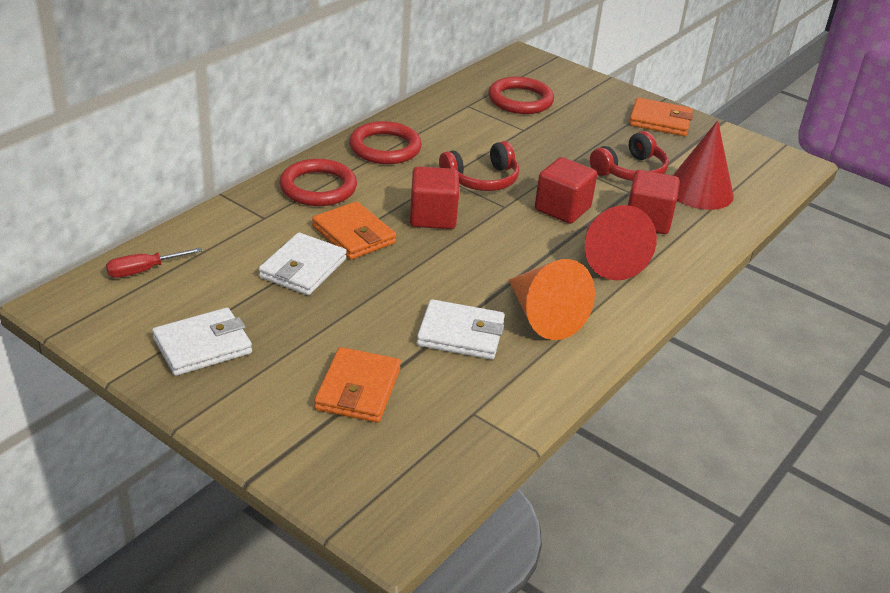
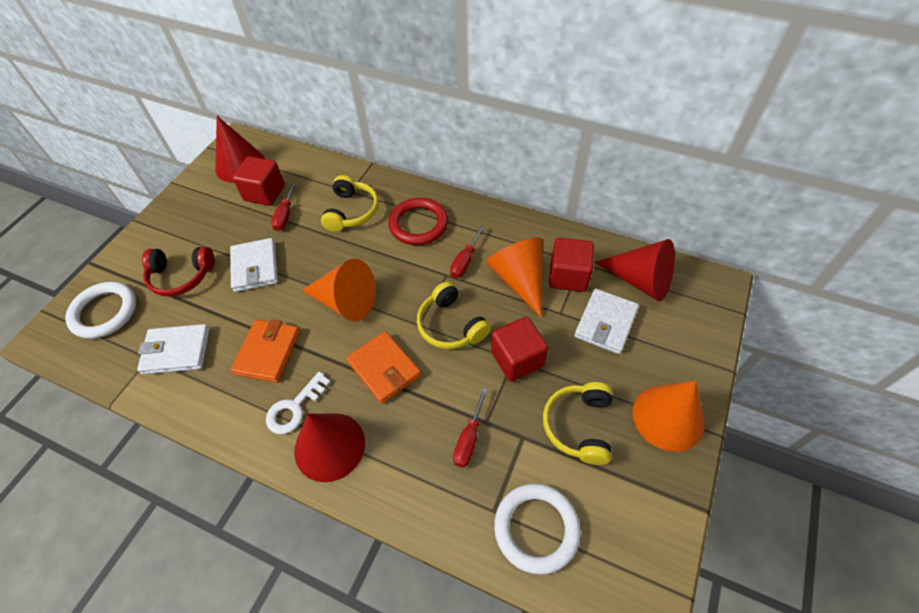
orange cone: [509,259,595,340] = 1 -> [302,259,376,322] [486,238,543,318] [633,381,705,452] = 3
orange wallet: [312,201,396,260] [314,347,401,423] [629,97,693,136] = 3 -> [231,319,300,383] [346,331,421,404] = 2
red cone: [585,205,657,281] [673,120,734,210] = 2 -> [215,116,265,183] [294,413,365,482] [595,239,675,302] = 3
red headphones: [439,141,520,191] [590,131,669,181] = 2 -> [142,247,215,296] = 1
red ring: [280,159,357,206] [349,121,422,164] [488,77,554,114] = 3 -> [388,198,448,245] = 1
red screwdriver: [106,247,203,278] = 1 -> [271,182,296,231] [450,226,485,278] [453,388,488,468] = 3
white key: none = 0 -> [266,372,331,434] = 1
white ring: none = 0 -> [65,282,136,339] [494,484,581,575] = 2
yellow headphones: none = 0 -> [321,175,379,232] [417,281,491,349] [543,382,612,465] = 3

